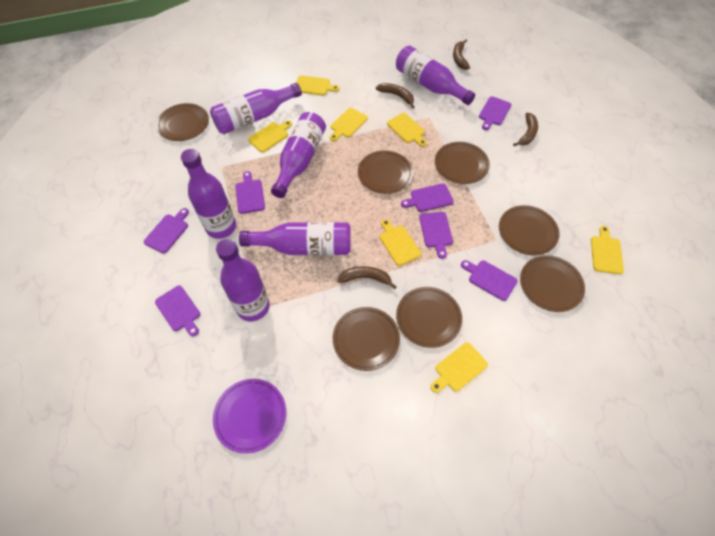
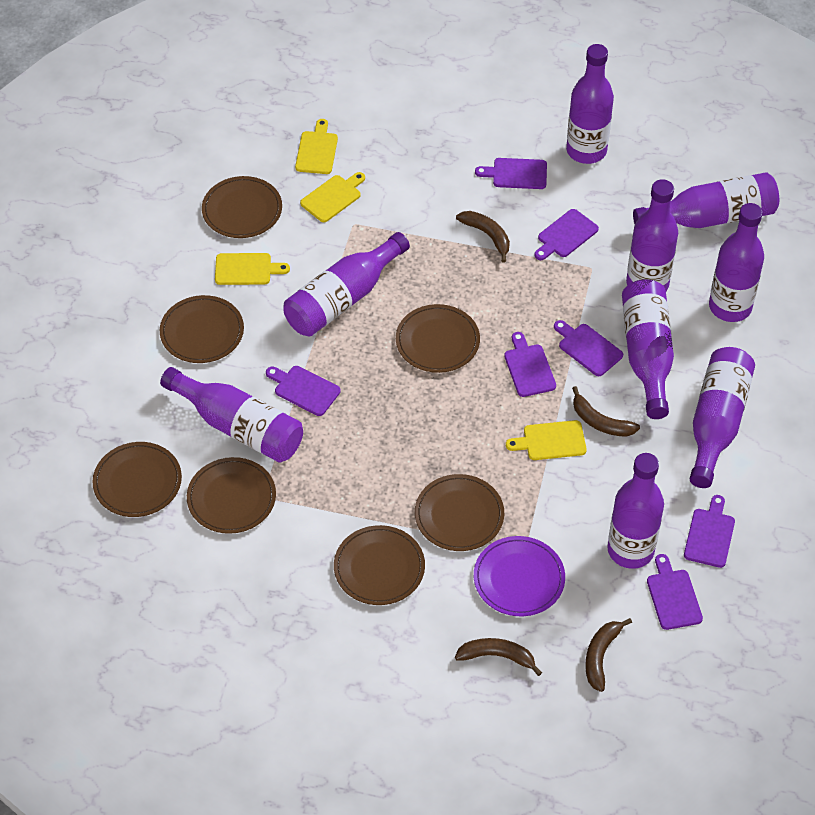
purple bottle: [181,149,236,239] [210,83,302,134] [216,239,270,321] [239,222,351,255] [271,112,326,198] [396,45,475,105] = 6 -> [160,367,303,462] [283,232,410,337] [566,44,614,164] [607,453,664,569] [622,279,674,419] [626,179,678,291] [633,172,779,228] [690,347,755,488] [709,203,764,322] = 9
yellow cutting board: [248,120,292,153] [296,75,339,96] [330,108,368,141] [380,219,421,266] [387,113,427,147] [431,342,488,393] [591,226,624,274] = 7 -> [215,253,290,285] [295,119,338,174] [300,172,365,222] [506,420,587,460] = 4

